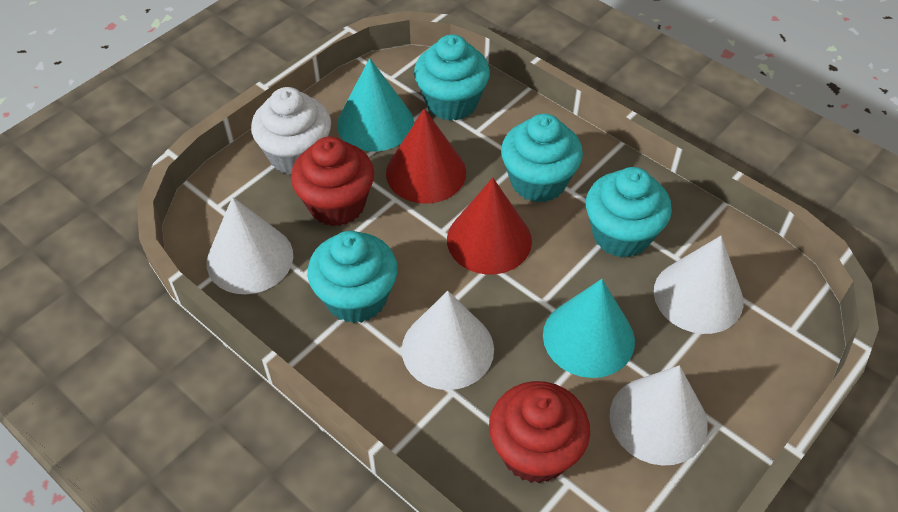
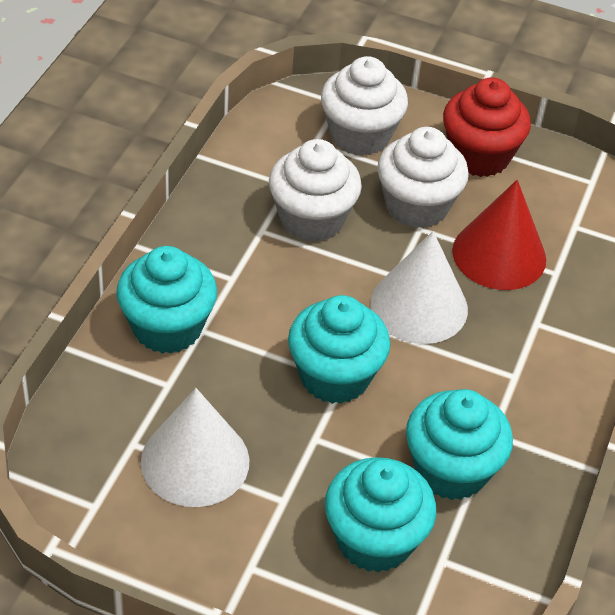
red cone: [386,108,466,204] [447,178,532,274] = 2 -> [452,180,546,290] = 1
red cupcake: [291,137,374,226] [489,381,590,483] = 2 -> [443,77,531,177] = 1
turquoise cone: [337,58,414,152] [543,279,635,378] = 2 -> none = 0
white cone: [207,197,293,294] [402,291,494,390] [609,365,708,466] [654,236,743,334] = 4 -> [141,388,249,507] [371,231,468,344] = 2
white cupcake: [251,87,331,175] = 1 -> [269,139,362,242] [321,56,408,156] [377,127,469,228] = 3

